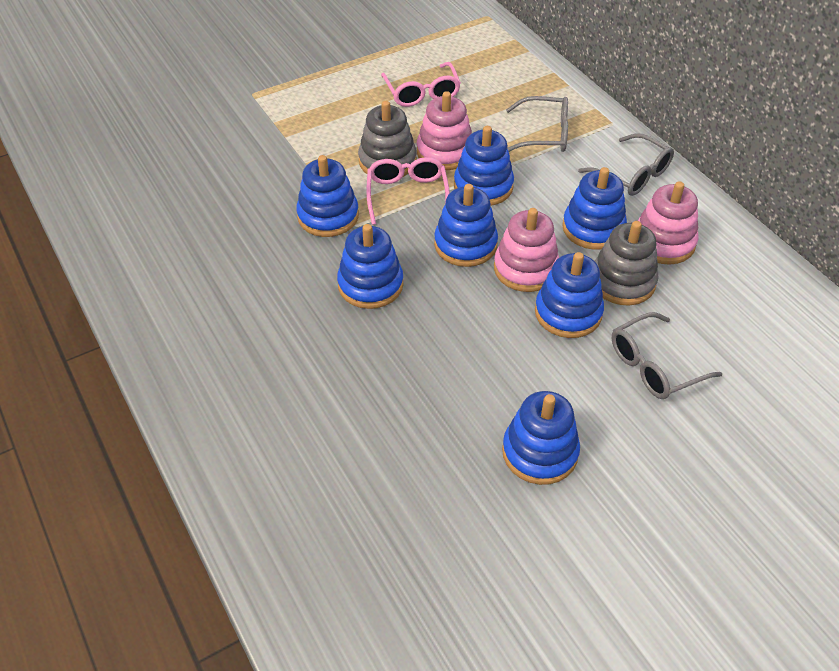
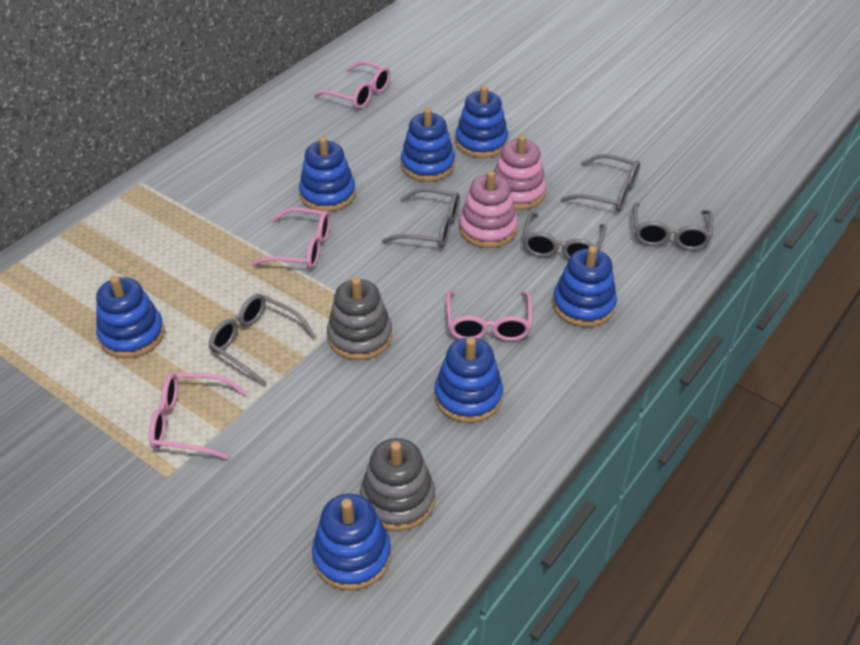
grey glasses: [506,96,568,152] [578,133,674,196] [612,312,722,399] = 3 -> [208,294,316,386] [382,188,460,248] [522,212,606,260] [561,154,640,212] [633,202,713,250] = 5
pink glasses: [366,157,450,225] [381,62,461,107] = 2 -> [149,372,246,459] [250,207,330,269] [313,61,390,109] [446,291,532,341] = 4
pink stacking toy: [417,91,472,170] [494,208,559,292] [638,181,699,265] = 3 -> [459,171,518,248] [494,135,546,210] = 2

